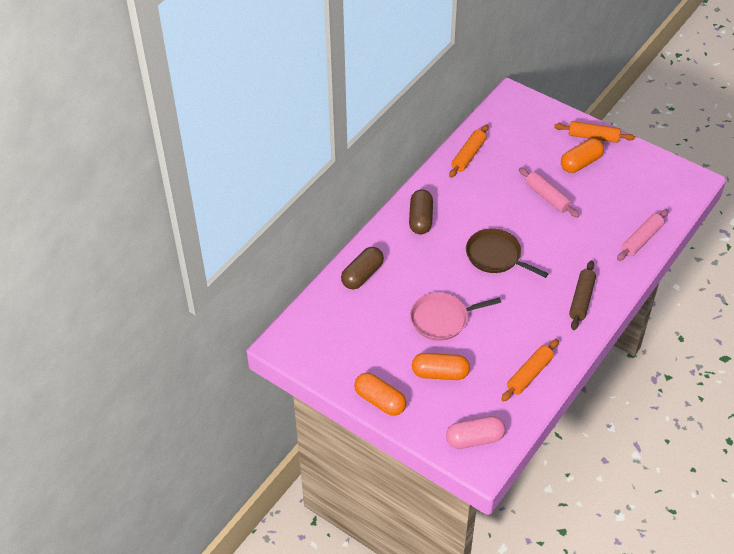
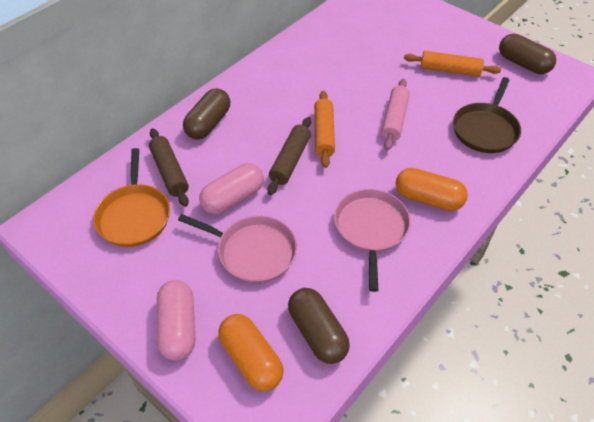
brown capsule: [341,247,384,289] [409,189,433,235] = 2 -> [183,88,230,140] [288,288,350,364] [499,34,556,74] = 3
brown rolling pin: [569,261,596,330] = 1 -> [149,128,189,207] [267,117,311,195] = 2
orange capsule: [354,373,406,416] [412,353,470,380] [561,138,604,173] = 3 -> [218,314,284,391] [396,168,468,211] = 2
orange pan: none = 0 -> [93,148,170,247] = 1
orange rolling pin: [449,125,488,178] [501,339,559,401] [554,121,635,143] = 3 -> [314,91,335,168] [404,51,501,77] = 2
pink capsule: [446,416,506,449] = 1 -> [157,280,195,360] [199,163,264,214] = 2
pink pan: [410,292,501,341] = 1 -> [178,214,297,283] [334,189,411,292] = 2
pink rolling pin: [519,167,580,218] [617,209,668,261] = 2 -> [381,79,410,151] = 1

